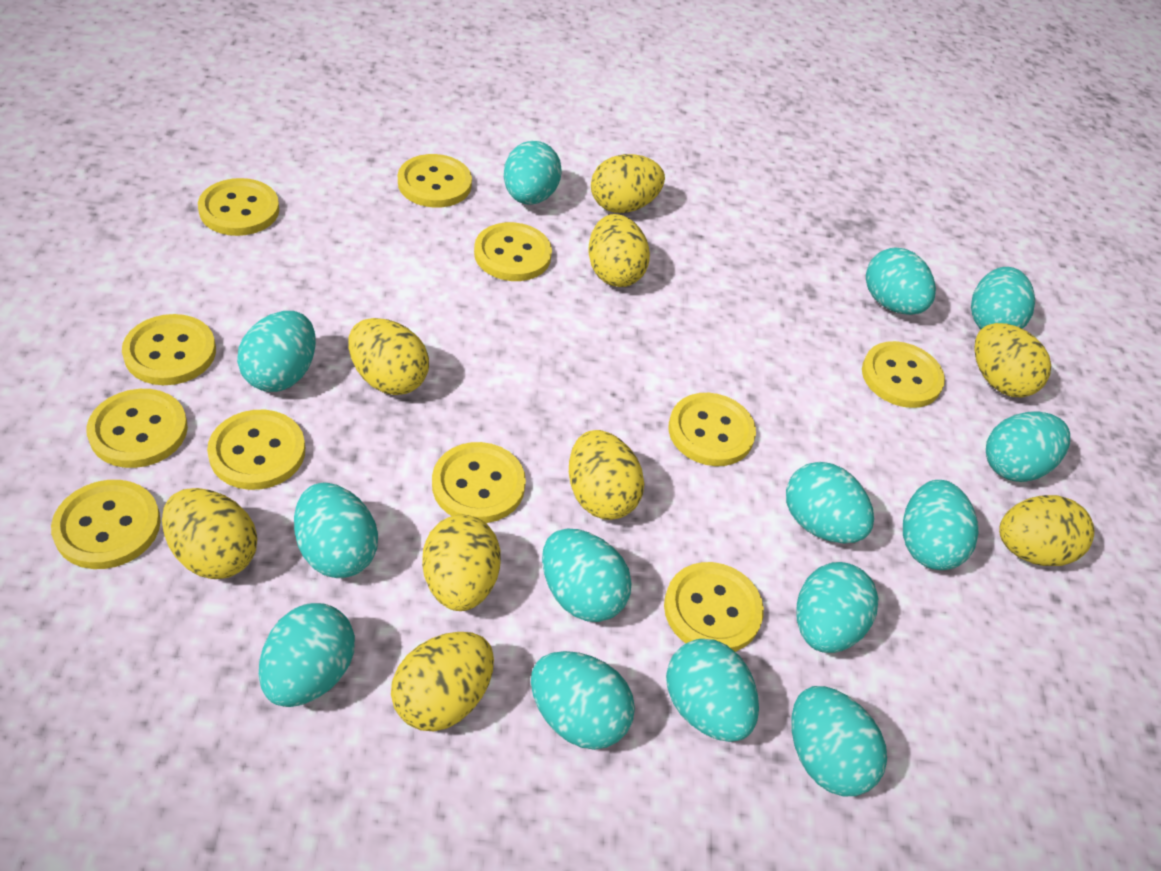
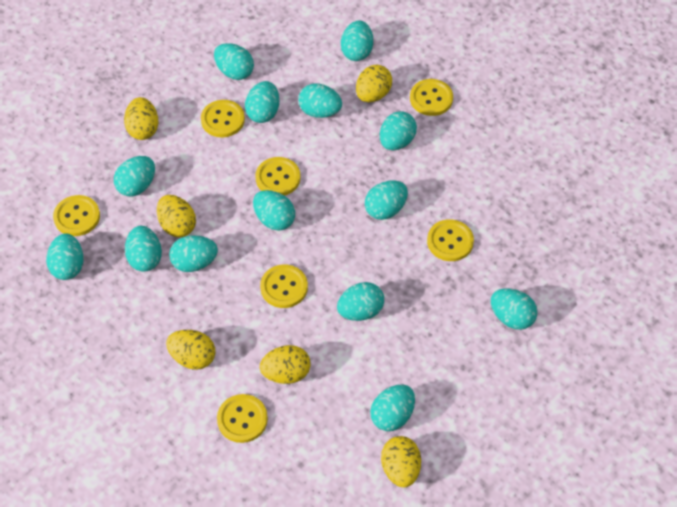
yellow button: [51,480,161,569] [86,389,188,468] [122,314,216,385] [198,178,279,236] [207,410,305,490] [398,154,472,208] [432,442,526,523] [474,222,552,281] [664,562,764,652] [668,393,756,466] [862,341,945,408] = 11 -> [53,195,100,236] [201,100,245,137] [217,394,268,443] [255,157,301,196] [260,264,308,308] [410,79,453,116] [427,219,474,261] = 7
yellow egg: [162,488,257,579] [348,318,429,395] [391,632,494,731] [422,514,501,611] [569,430,644,520] [589,214,650,287] [591,154,665,213] [974,323,1051,397] [999,495,1094,566] = 9 -> [124,97,158,140] [157,195,196,237] [166,330,215,370] [260,345,311,384] [356,65,392,102] [381,436,421,487] = 6

